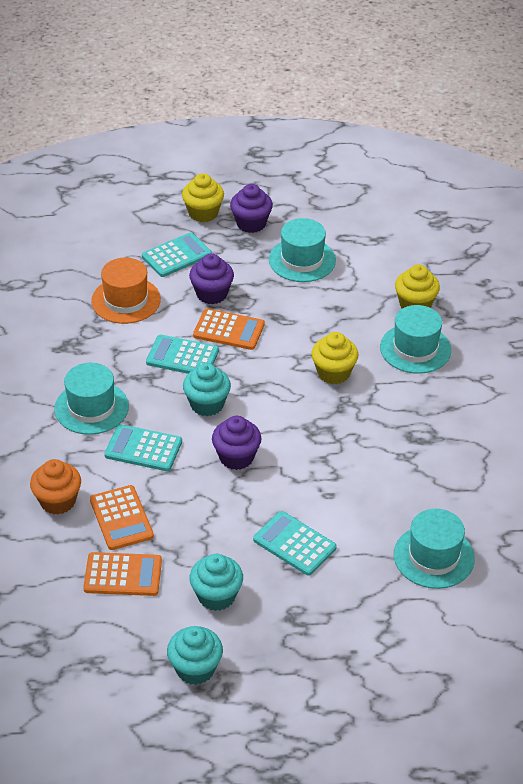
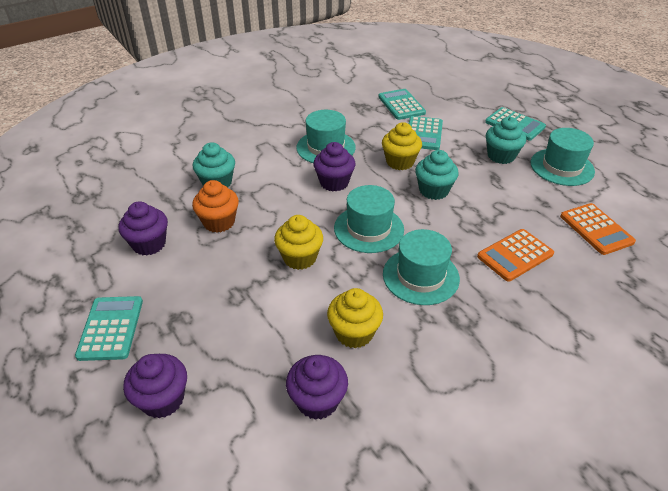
orange calculator: [83,552,162,596] [90,485,154,550] [193,308,265,350] = 3 -> [477,229,554,282] [560,203,636,255] = 2
orange hat: [91,258,161,324] = 1 -> none = 0
purple cupcake: [189,253,234,304] [212,416,261,470] [230,184,273,233] = 3 -> [119,201,168,255] [123,354,187,418] [286,355,348,420] [313,142,356,192] = 4

